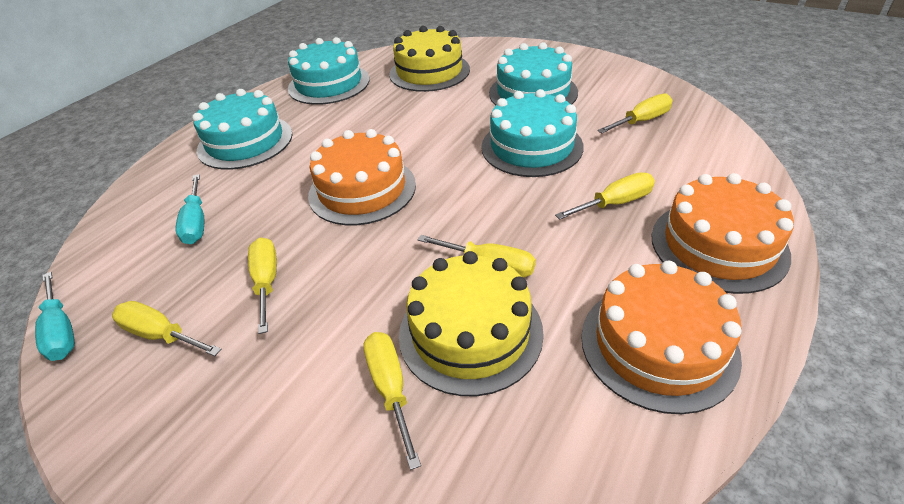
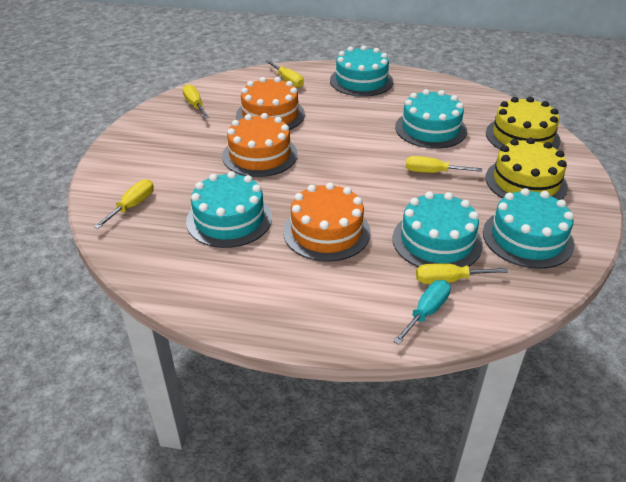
turquoise cake: [192,89,293,170] [288,37,370,105] [481,89,584,177] [489,42,578,106] = 4 -> [186,171,272,248] [330,45,393,97] [392,192,483,267] [395,89,467,149] [483,188,574,269] = 5
turquoise screwdriver: [35,272,75,361] [175,174,204,244] = 2 -> [393,280,451,345] = 1
yellow screwdriver: [112,301,221,356] [248,238,277,334] [364,332,421,470] [417,235,536,278] [555,172,655,220] [597,94,673,133] = 6 -> [94,179,154,229] [182,84,209,118] [266,60,304,88] [406,156,482,173] [416,263,508,284] = 5

